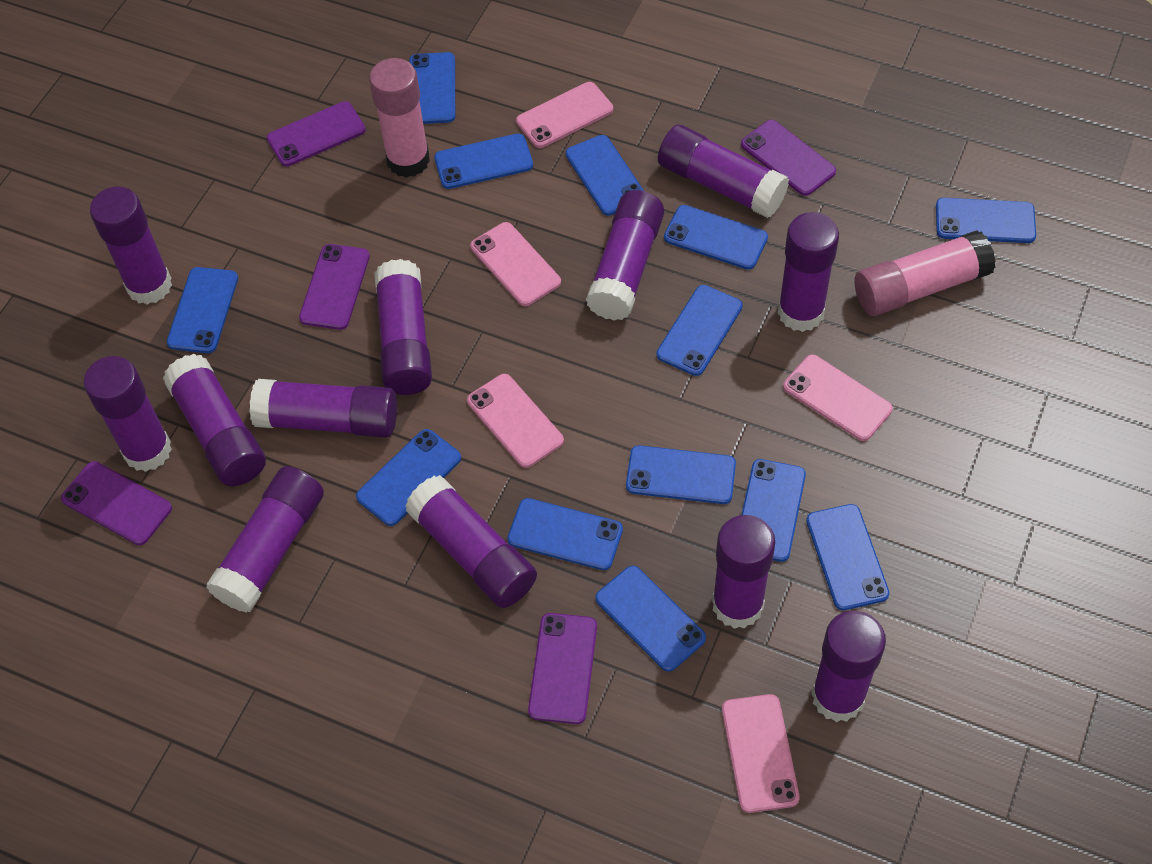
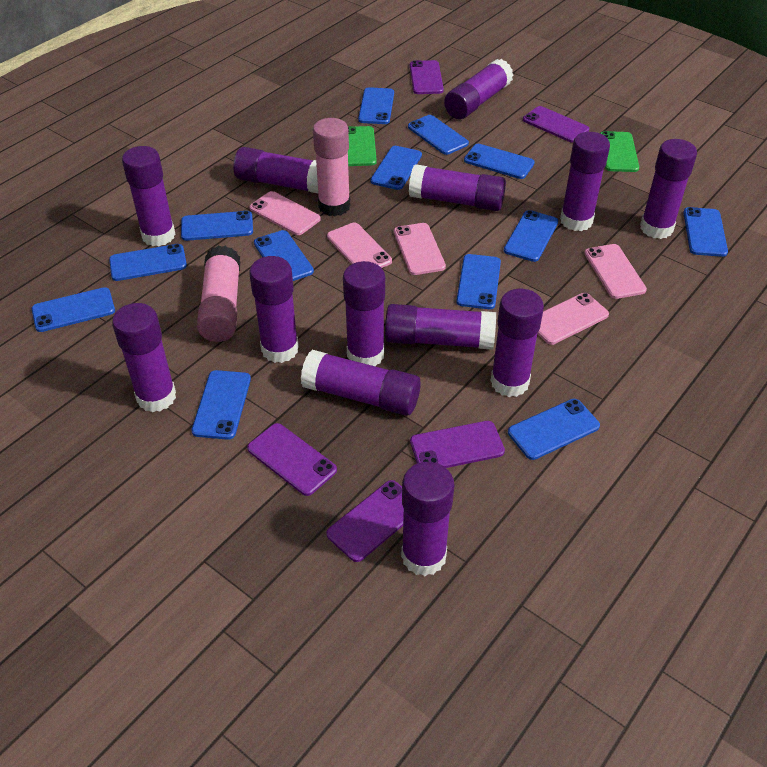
green phone: none = 0 -> [348,126,377,166] [600,131,639,172] = 2
purple glue stick: [83,356,172,472] [90,187,172,304] [163,354,266,486] [206,466,324,613] [249,379,397,438] [374,259,432,395] [405,475,537,608] [586,190,664,321] [658,125,789,218] [712,515,775,629] [778,212,839,332] [811,611,886,722] = 12 -> [112,303,176,412] [122,146,175,246] [233,147,318,193] [249,256,299,363] [301,350,421,416] [343,261,385,366] [385,304,496,350] [401,462,454,576] [409,164,506,211] [444,59,513,119] [491,289,544,397] [560,132,610,231] [640,139,697,239] = 13

